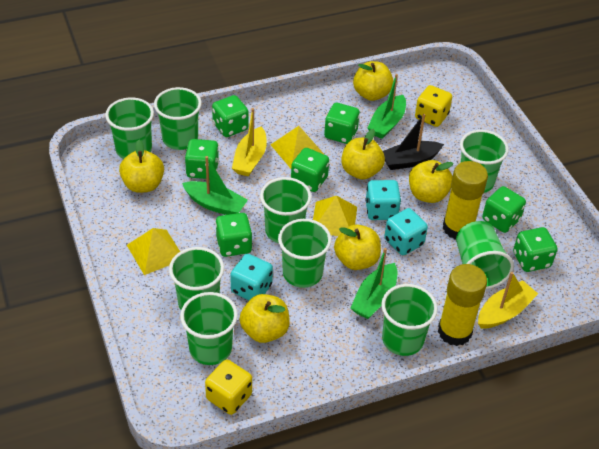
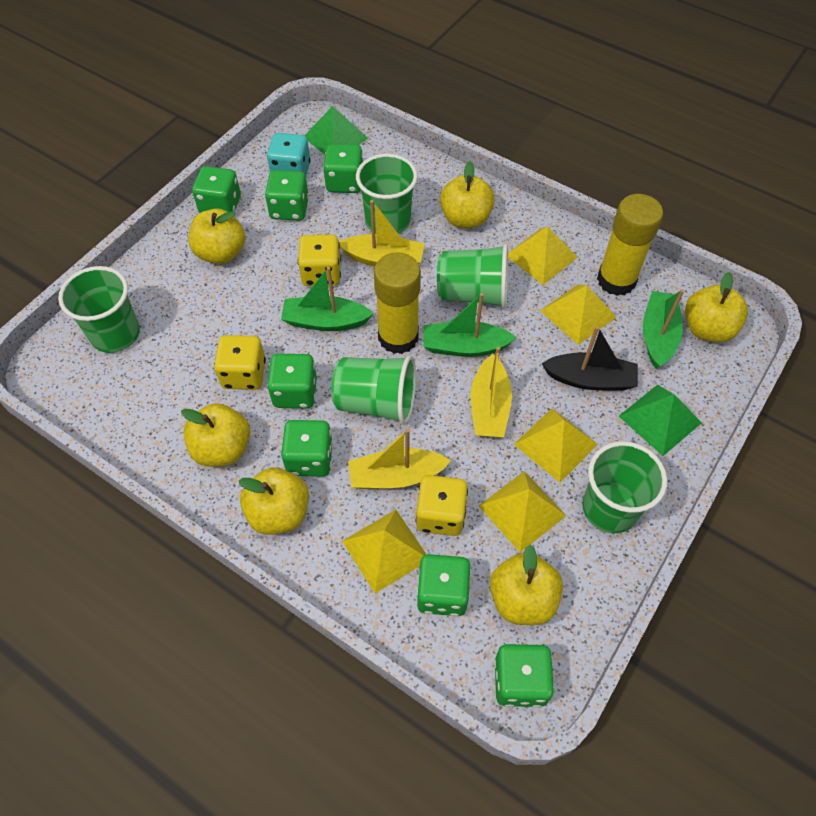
green cup: [105,97,154,159] [154,87,202,150] [169,247,224,310] [180,292,238,365] [260,177,312,243] [278,219,331,288] [381,284,438,356] [456,221,514,289] [460,130,509,193] = 9 -> [58,266,140,353] [331,355,416,425] [356,154,418,234] [437,244,508,308] [582,441,667,533] = 5
green pyramid: none = 0 -> [304,106,368,154] [619,385,702,456] = 2
turquoise dice: [230,254,273,300] [365,180,401,220] [384,208,428,255] = 3 -> [267,133,311,176] = 1
yellow boat: [232,108,267,177] [478,272,538,329] = 2 -> [339,200,424,267] [348,429,451,489] [471,346,512,437] = 3
yellow dice: [205,359,252,415] [415,85,452,127] = 2 -> [214,335,266,390] [298,235,341,286] [416,475,468,536] = 3
yellow pyramid: [127,228,180,275] [271,126,325,169] [313,196,357,236] = 3 -> [342,510,426,593] [479,471,566,552] [508,226,578,285] [514,408,598,482] [540,284,616,345] = 5

